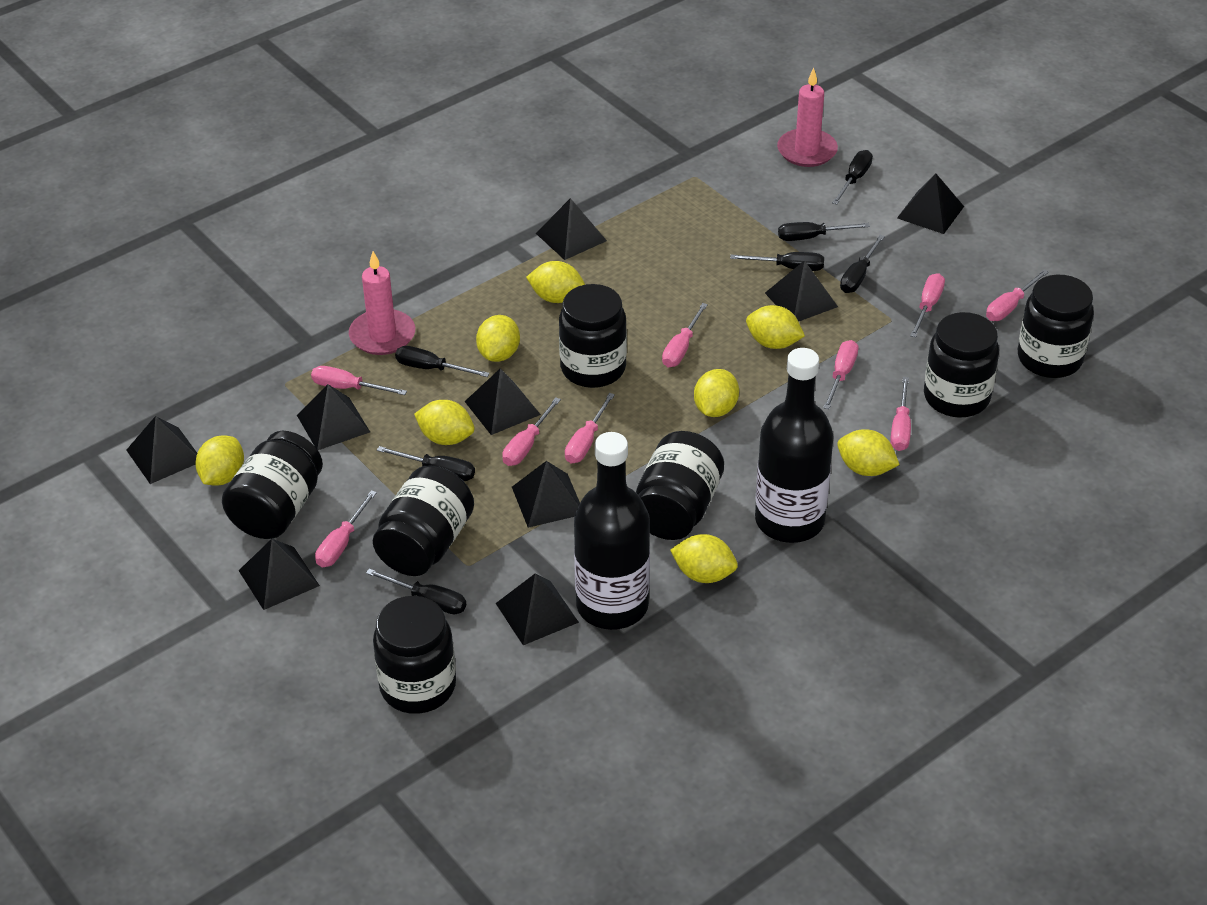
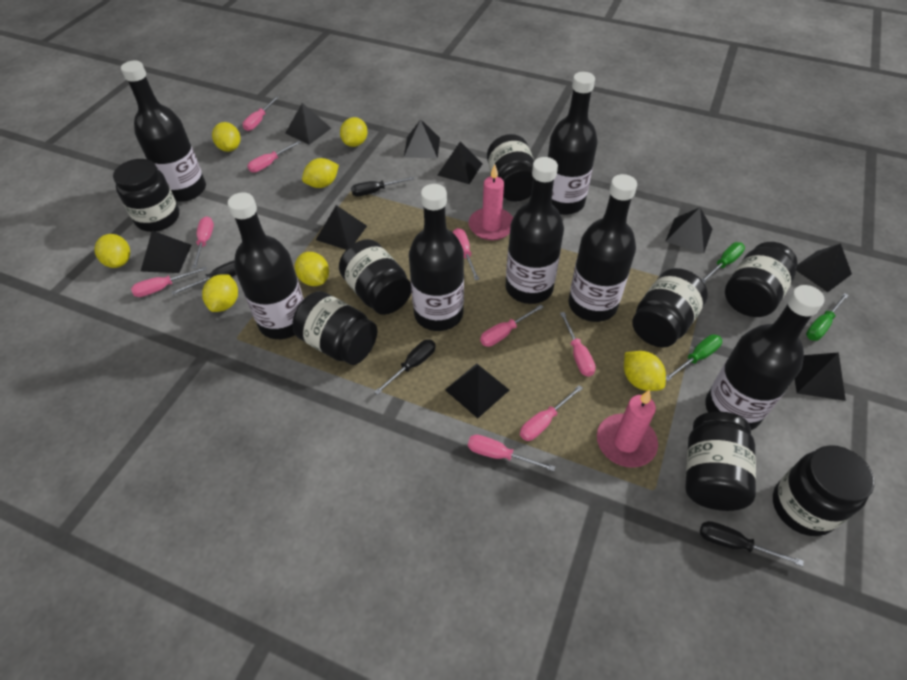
black bottle: [574,432,650,630] [755,348,834,543] = 2 -> [121,61,206,202] [228,192,304,339] [409,184,464,331] [505,157,564,304] [548,72,598,215] [568,174,637,322] [705,285,825,430] = 7
black jar: [222,431,323,539] [373,465,474,576] [373,596,456,714] [559,284,627,388] [636,431,724,540] [924,312,999,418] [1018,275,1094,378] = 7 -> [113,159,179,232] [292,291,377,365] [339,239,411,315] [487,134,534,202] [632,268,708,347] [685,411,756,511] [725,242,798,317] [773,445,875,536] = 8
black screwdriver: [366,569,466,615] [377,446,475,481] [395,346,490,377] [730,252,824,271] [778,222,870,241] [832,150,873,204] [840,235,885,293] = 7 -> [171,260,236,295] [351,177,414,196] [374,339,436,395] [700,521,804,566] = 4
green screwdriver: none = 0 -> [666,334,722,381] [701,242,745,283] [806,293,849,341] = 3
yellow lemon: [195,435,244,486] [414,400,475,445] [476,315,520,362] [526,261,585,303] [670,534,738,583] [694,369,739,417] [746,305,805,349] [837,429,900,476] = 8 -> [94,234,130,268] [202,274,238,312] [212,122,240,152] [295,252,329,286] [302,158,339,188] [340,117,368,147] [624,351,666,391] = 7

